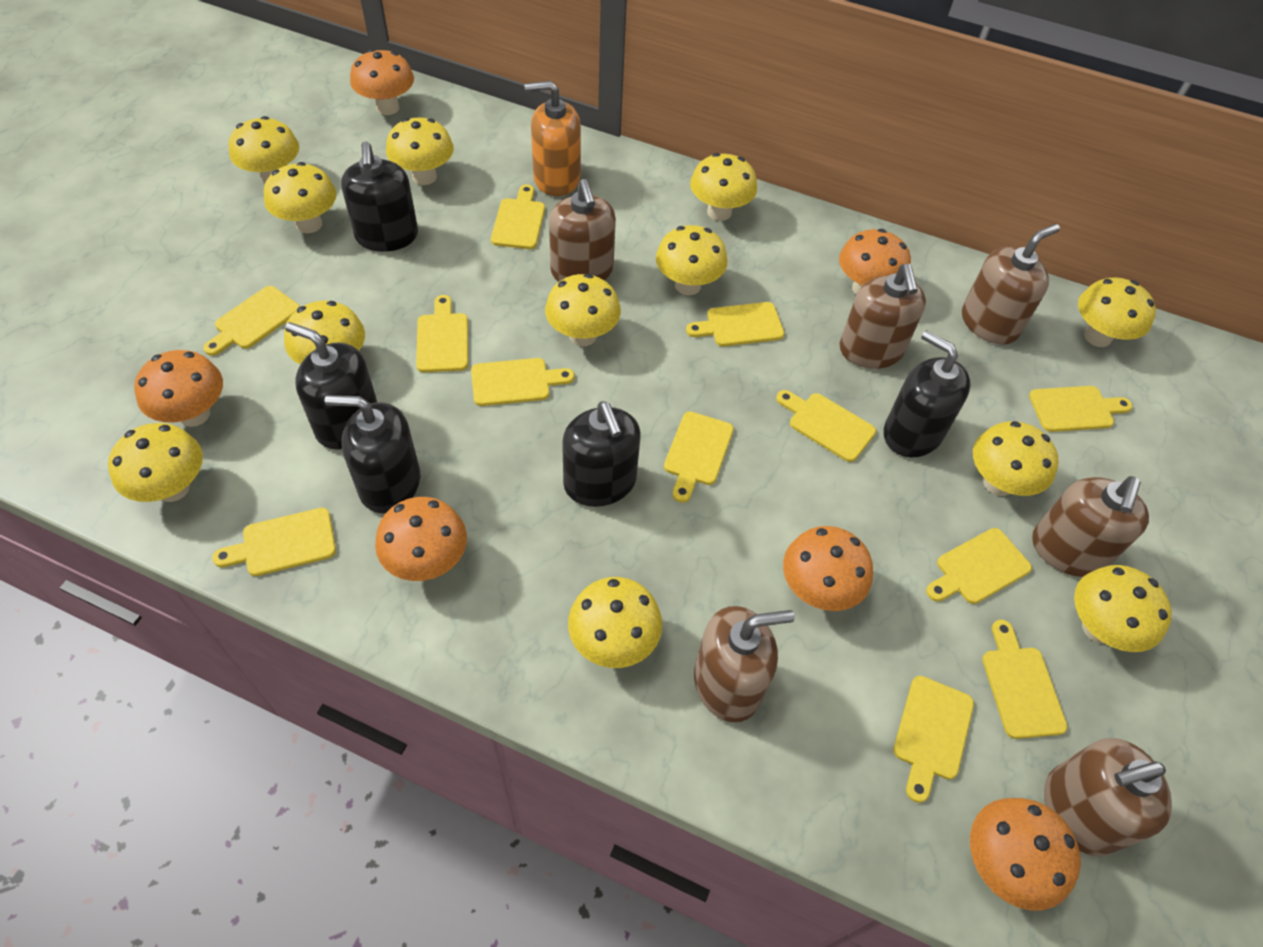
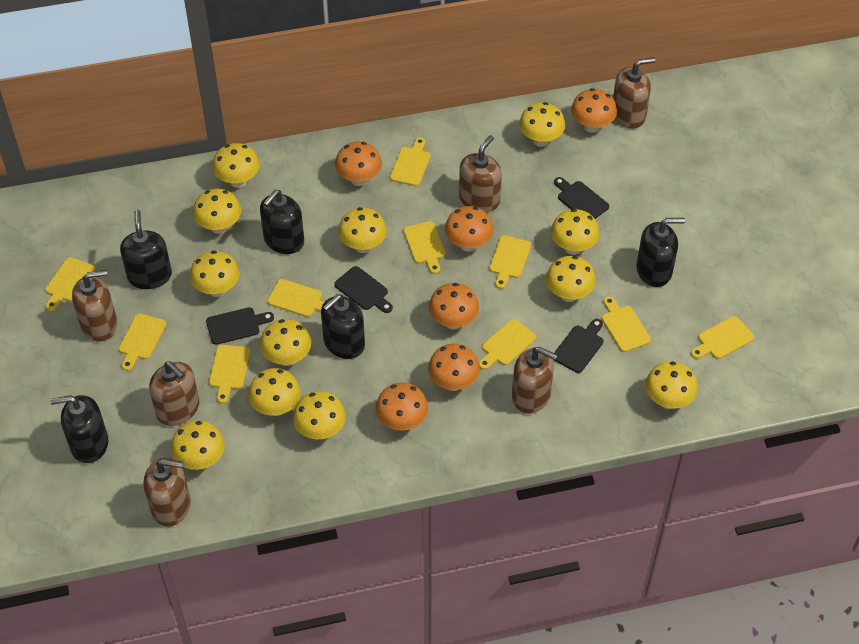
black cutting board: none = 0 -> [206,307,274,345] [334,266,393,313] [554,177,609,219] [554,319,603,373] = 4
orange soap dispenser: [524,81,581,196] = 1 -> none = 0
yellow cutting board: [203,286,300,356] [212,508,336,576] [416,295,468,372] [471,358,574,406] [491,185,545,249] [664,411,734,503] [686,302,784,346] [776,390,876,462] [893,676,974,803] [926,528,1032,604] [982,620,1068,739] [1029,386,1132,432] = 12 -> [45,257,95,311] [119,313,167,371] [209,345,250,404] [268,279,324,317] [390,137,431,186] [403,221,446,274] [479,319,536,370] [489,235,531,289] [602,296,651,352] [691,316,754,359] = 10

